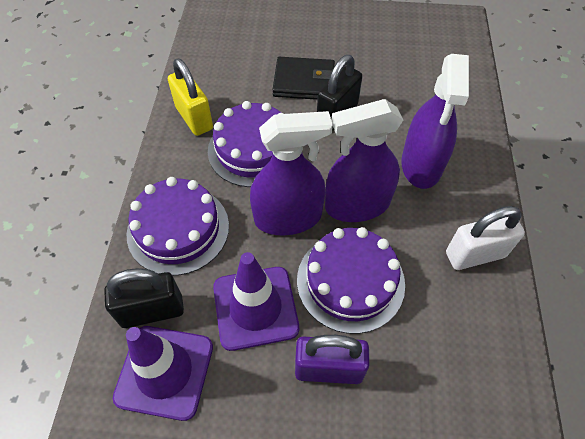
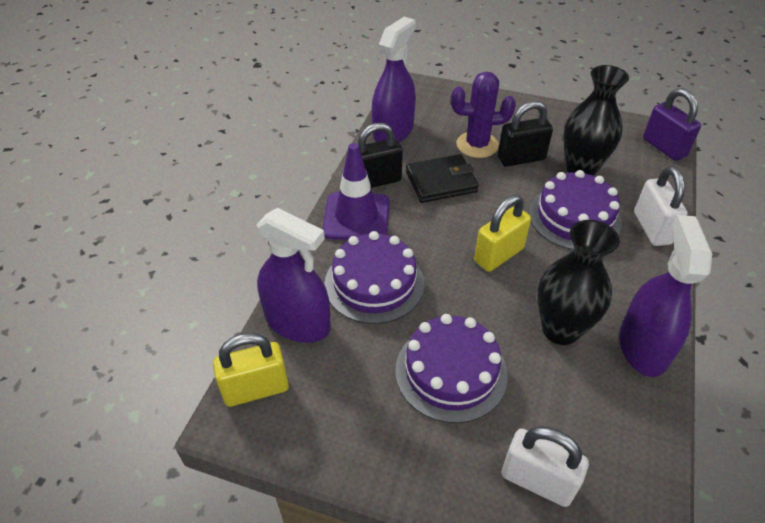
black vase: none = 0 -> [537,220,620,345] [563,65,629,176] = 2
purple cactus: none = 0 -> [451,71,516,158] = 1
purple traffic cone: [113,326,213,421] [213,252,299,351] = 2 -> [322,143,389,240] = 1
white padlock: [446,206,525,270] = 1 -> [501,426,589,507] [634,166,688,246] = 2
yellow padlock: [168,58,213,136] = 1 -> [213,333,289,407] [474,195,531,272] = 2

